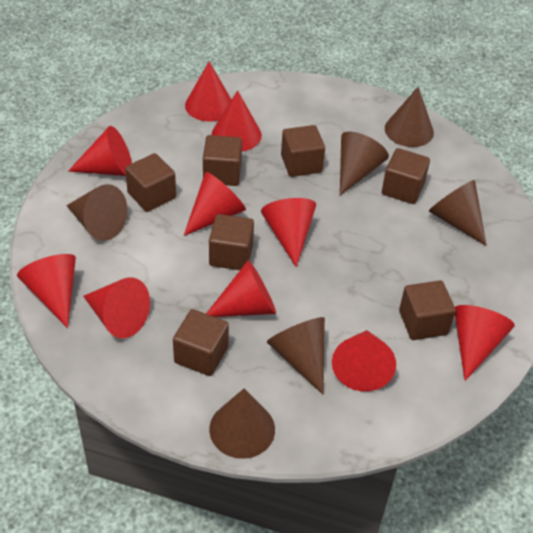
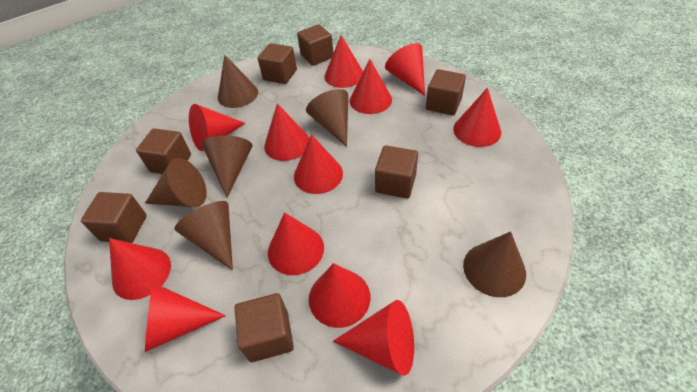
red cone: [17,254,76,328] [68,126,132,176] [83,277,150,338] [184,172,246,236] [185,62,232,122] [206,260,276,317] [212,90,262,152] [261,198,316,267] [332,330,396,392] [455,305,515,381] = 10 -> [109,238,171,300] [145,283,226,352] [189,104,245,151] [264,103,309,161] [268,212,324,275] [294,134,343,194] [309,263,370,328] [325,35,363,88] [333,300,414,376] [350,59,392,114] [385,43,425,96] [453,88,501,147] = 12

